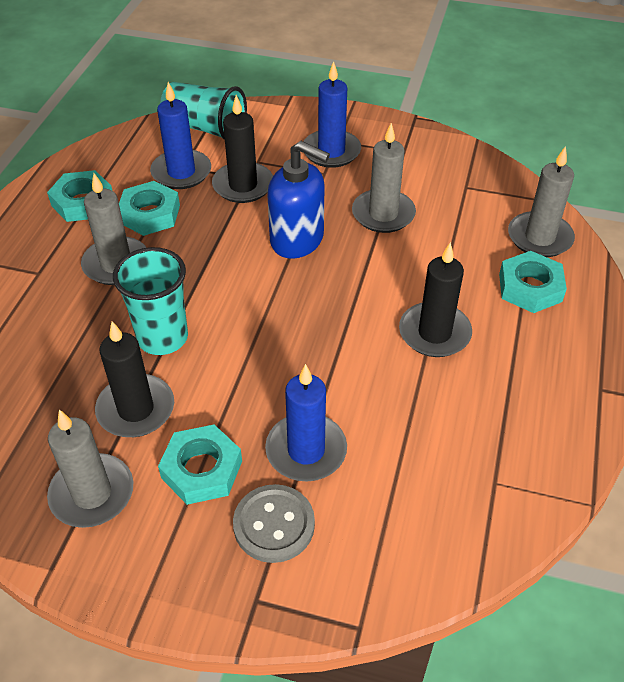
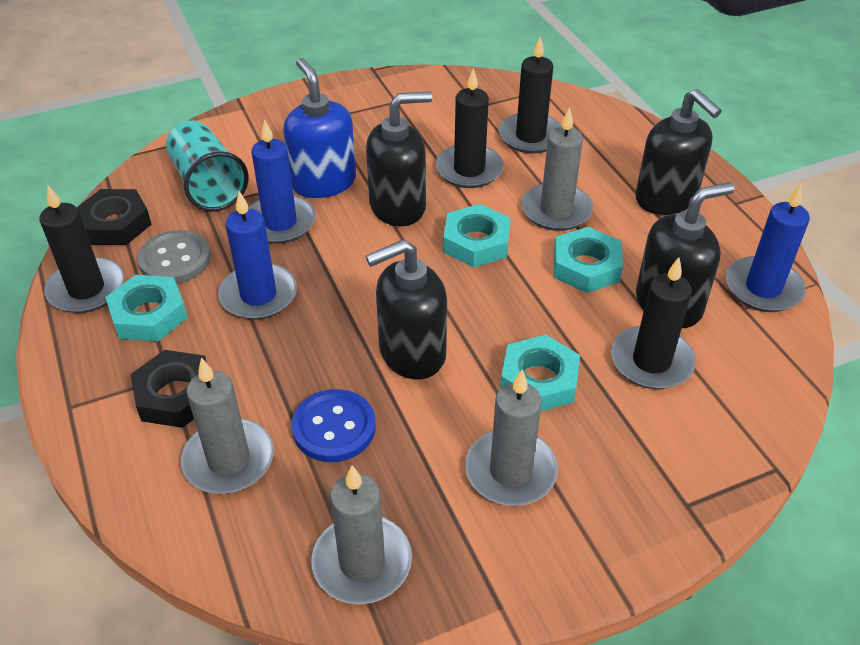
black candle: [95,321,174,437] [212,95,273,203] [399,242,472,357] = 3 -> [39,184,124,313] [436,68,504,188] [499,36,562,154] [611,257,696,389] = 4
black nut: none = 0 -> [76,189,151,245] [130,350,207,428] = 2
black soap dispenser: none = 0 -> [366,91,432,226] [366,240,447,379] [635,89,722,215] [636,182,735,328] = 4
blue button: none = 0 -> [291,389,376,462] = 1
turquoise cup: [113,247,188,355] [160,82,247,140] = 2 -> [166,121,249,211] = 1

